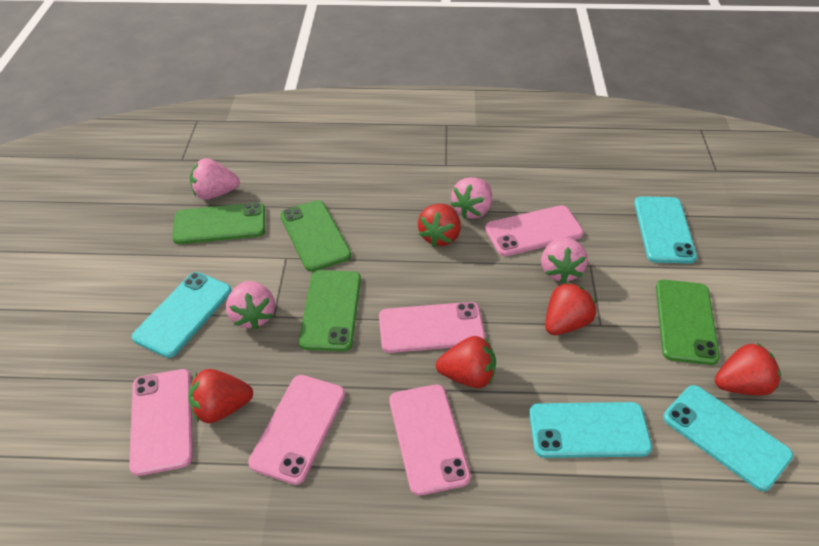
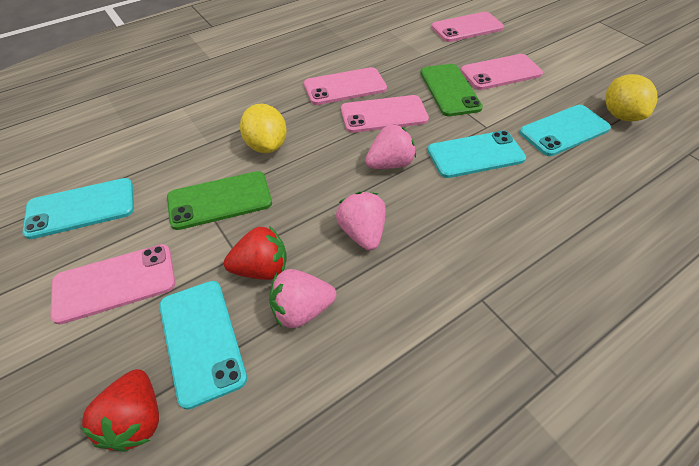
green phone: [172,202,265,244] [280,200,351,272] [299,270,361,351] [656,280,720,365] = 4 -> [167,171,272,230] [420,64,483,116] = 2
pink strawberry: [190,158,240,200] [226,281,275,330] [451,177,492,219] [541,237,588,284] = 4 -> [269,269,336,328] [336,192,386,250] [365,124,416,169] = 3
red strawberry: [188,369,253,423] [418,204,461,247] [436,336,496,388] [545,282,596,335] [715,343,781,396] = 5 -> [81,369,159,452] [224,226,287,280] = 2
yellow lemon: none = 0 -> [240,104,287,153] [605,74,658,121] = 2

